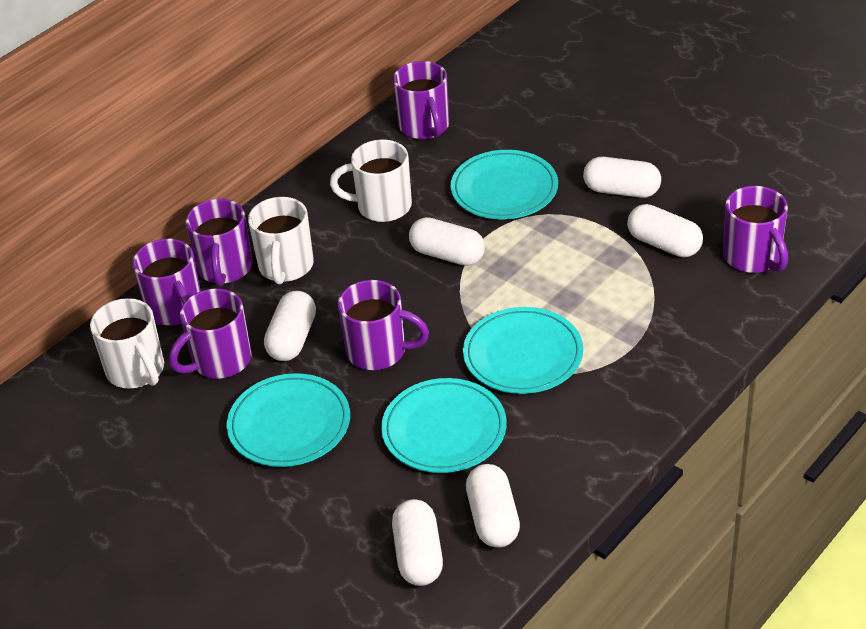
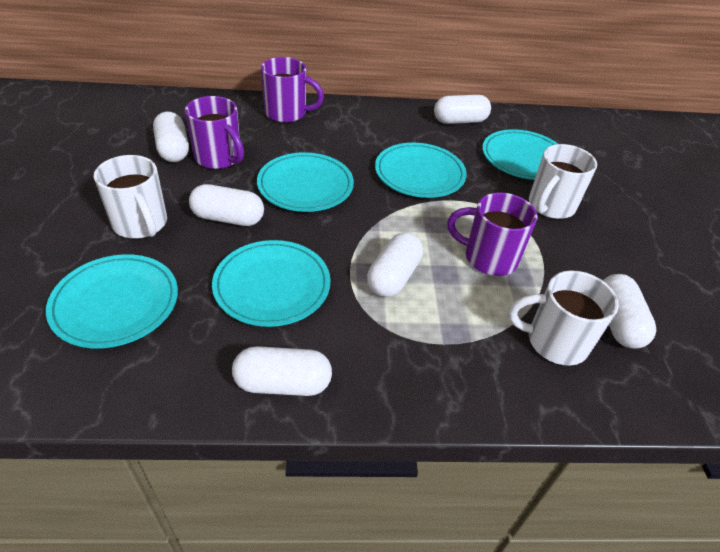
purple mug: [132,239,201,325] [169,289,251,378] [186,199,253,286] [338,280,429,370] [393,61,449,139] [723,186,788,273] = 6 -> [185,96,244,169] [261,57,324,123] [447,192,537,276] = 3
turquoise plate: [227,373,350,467] [381,378,507,473] [451,150,558,219] [463,307,583,394] = 4 -> [46,254,178,348] [212,240,331,327] [257,152,354,212] [375,143,467,198] [482,129,558,180] = 5

